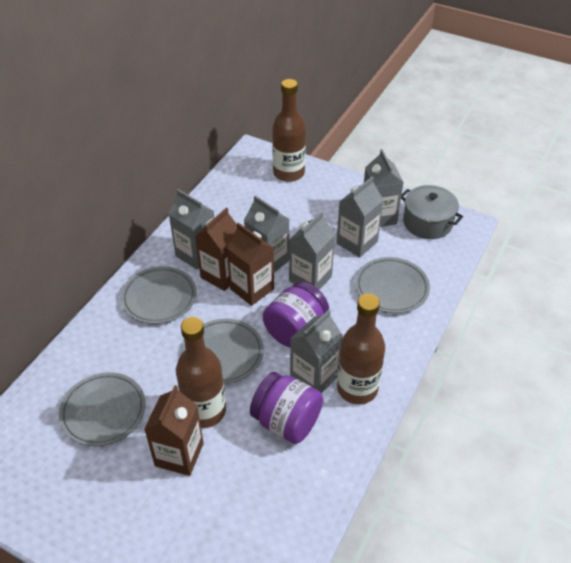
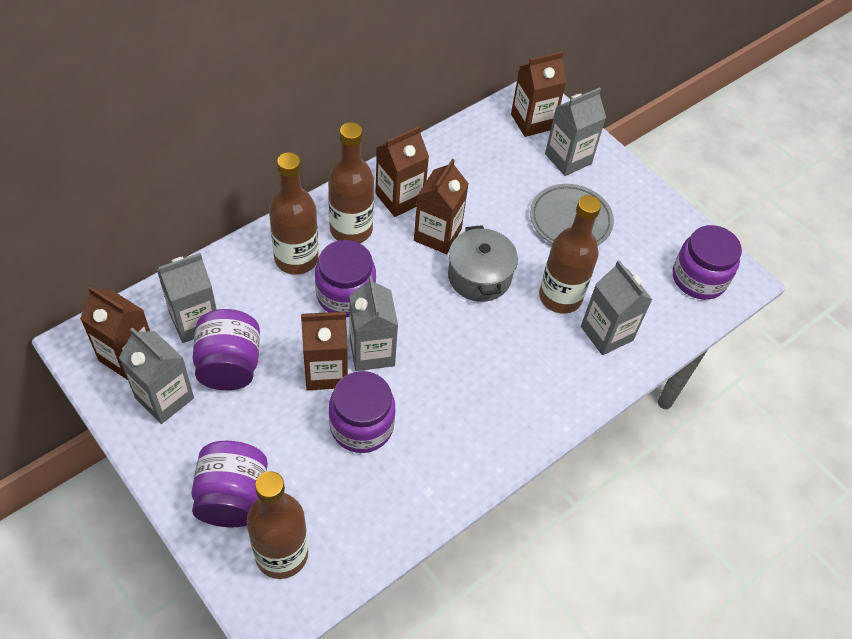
brown bottle: [176,317,226,428] [272,79,306,182] [337,294,385,404] = 3 -> [247,471,308,579] [269,152,319,275] [328,122,374,243] [539,195,601,314] = 4
brown carton: [144,385,204,476] [195,208,237,291] [226,223,274,306] = 3 -> [80,286,150,380] [301,312,348,390] [376,126,429,217] [414,159,469,254] [511,52,566,137] = 5
grey carton: [169,189,214,270] [244,196,289,272] [289,211,335,290] [290,310,343,393] [336,177,383,257] [364,149,404,227] = 6 -> [119,327,194,424] [157,253,217,343] [349,276,398,371] [545,87,606,176] [581,260,653,355] = 5
grey plate: [59,372,146,446] [121,266,197,324] [184,319,264,384] [355,257,430,313] = 4 -> [530,184,614,245] = 1
purple jar: [250,372,323,444] [263,281,329,348] = 2 -> [192,441,268,527] [193,309,260,390] [315,240,376,317] [329,371,395,453] [673,225,742,300] = 5

